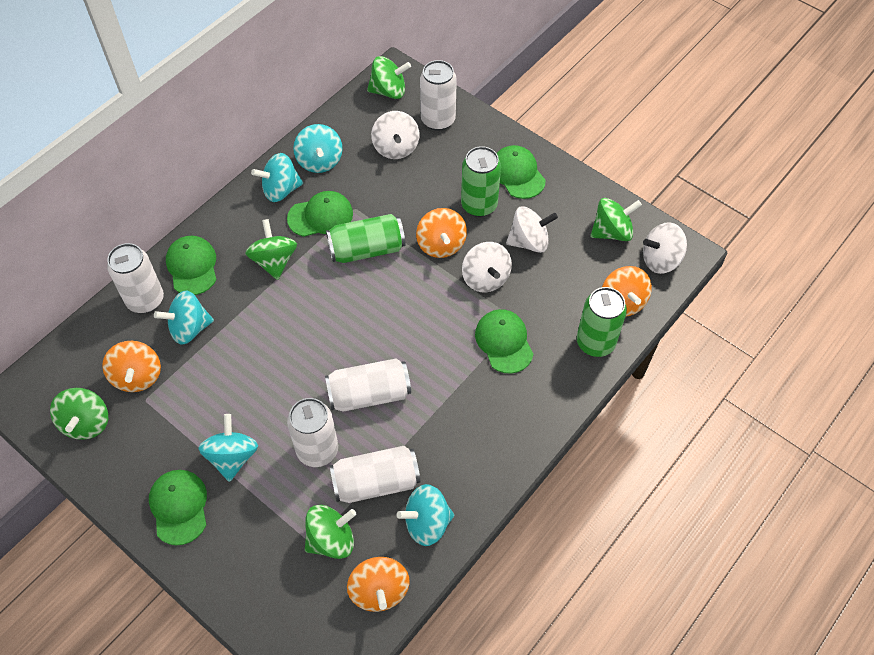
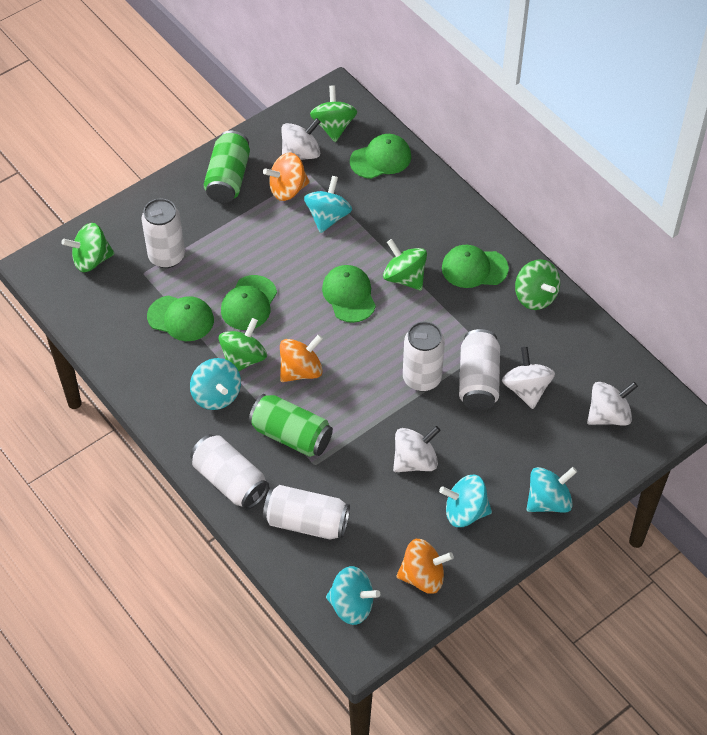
green can: [326,214,405,263] [461,146,501,217] [577,287,627,357] = 3 -> [204,131,250,203] [249,394,333,457] = 2
orange spinning top: [102,341,161,392] [347,557,410,612] [416,208,467,258] [602,266,652,316] = 4 -> [263,153,310,201] [280,334,323,382] [396,539,454,594] = 3

